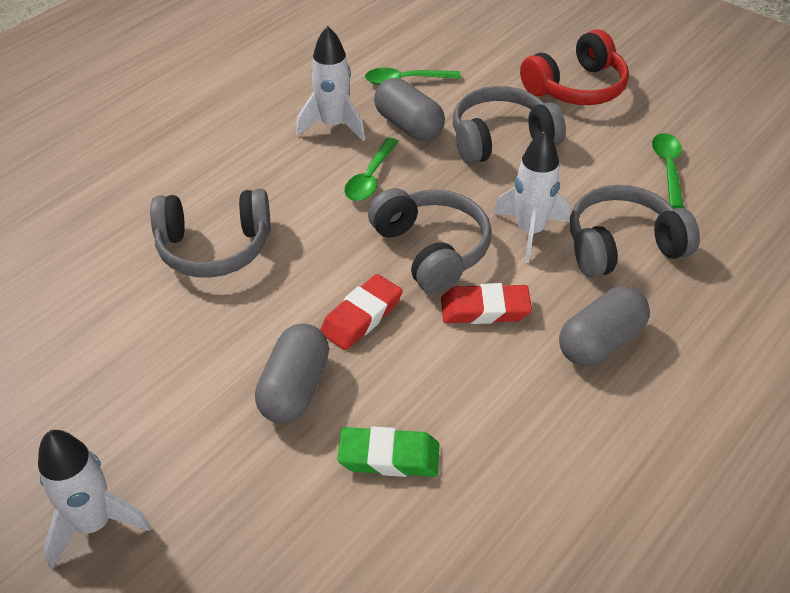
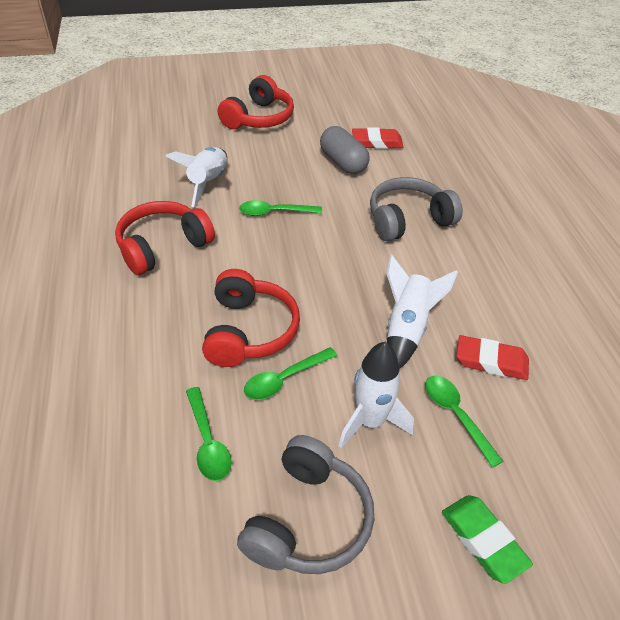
green spoon: [344,137,399,201] [365,68,461,85] [652,133,684,208] = 3 -> [186,387,232,481] [239,200,322,216] [244,347,337,400] [425,376,503,468] = 4
grey capsule: [255,324,329,424] [374,78,445,141] [559,286,650,366] = 3 -> [320,126,370,174] = 1
grey headphones: [150,189,270,278] [368,188,492,294] [453,86,566,164] [570,185,700,278] = 4 -> [237,435,374,574] [370,177,463,241] = 2
red headphones: [520,29,629,105] = 1 -> [115,201,215,275] [202,269,300,367] [218,75,294,129] = 3

